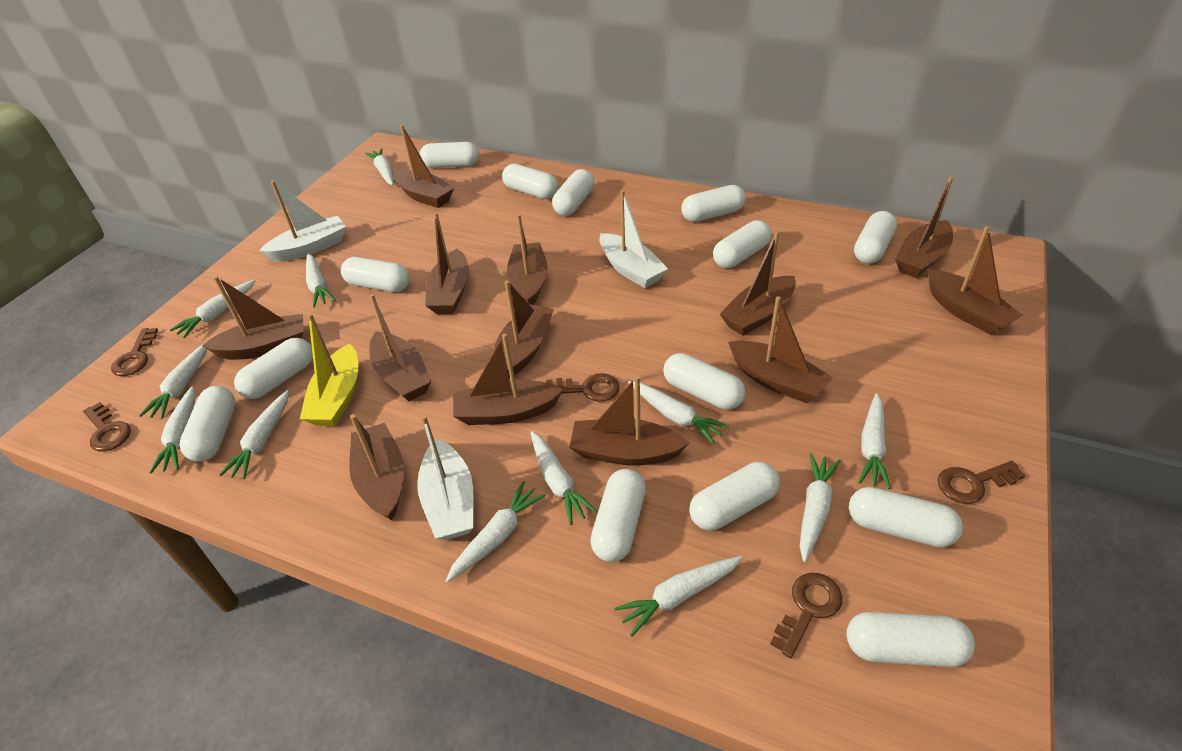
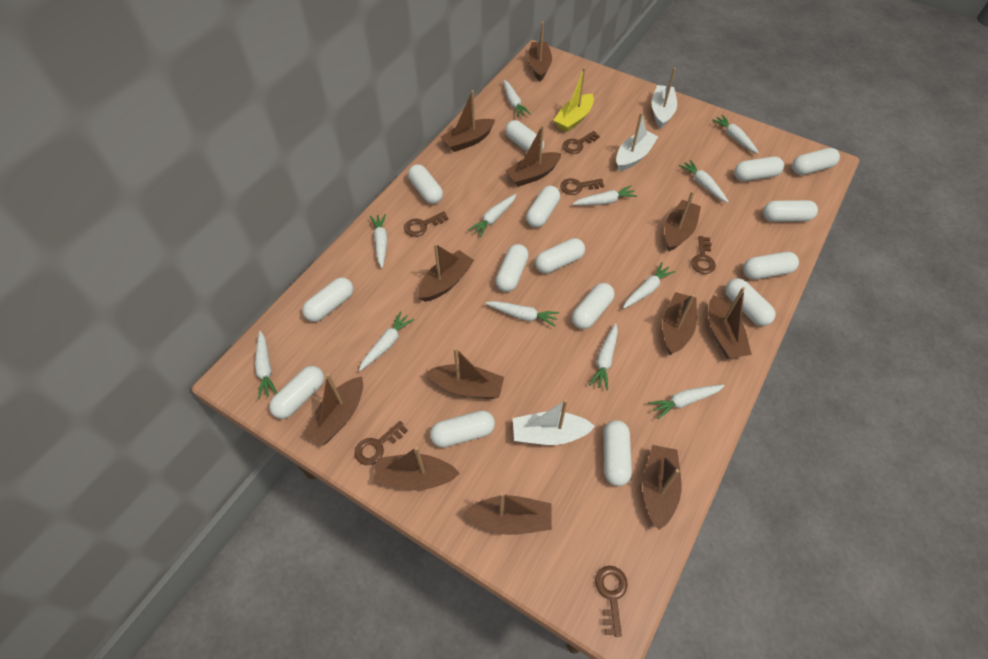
brown boat: [202,276,304,360] [349,414,404,520] [370,294,431,401] [393,125,454,208] [425,212,469,314] [453,334,563,425] [494,281,554,378] [507,214,548,305] [569,376,690,466] [720,232,796,336] [728,296,833,403] [895,176,953,278] [927,226,1023,335] = 13 -> [303,373,363,446] [373,447,460,490] [418,243,474,302] [426,347,504,399] [441,90,495,152] [463,492,552,535] [505,125,562,187] [528,22,552,81] [643,445,681,530] [662,292,697,355] [665,191,701,252] [709,287,752,359] = 12
brown key: [83,402,131,451] [111,328,158,376] [546,373,620,402] [770,573,842,658] [938,461,1025,504] = 5 -> [355,421,408,465] [404,211,448,237] [560,178,604,195] [562,131,600,154] [595,566,628,637] [691,236,716,274] = 6
white capsule: [179,386,235,462] [234,338,313,399] [341,257,410,292] [420,142,479,168] [502,164,558,199] [552,169,594,216] [590,469,646,562] [663,353,745,410] [681,185,746,222] [689,462,780,531] [713,220,771,268] [847,612,975,667] [849,487,963,547] [854,211,897,264] = 14 -> [269,366,324,419] [302,277,353,322] [408,164,443,204] [430,410,495,448] [496,244,529,292] [505,120,544,152] [526,186,560,228] [535,238,585,273] [572,283,615,329] [603,420,632,486] [725,278,775,326] [734,157,784,181] [743,252,799,279] [763,200,818,222] [792,148,840,175] = 15

